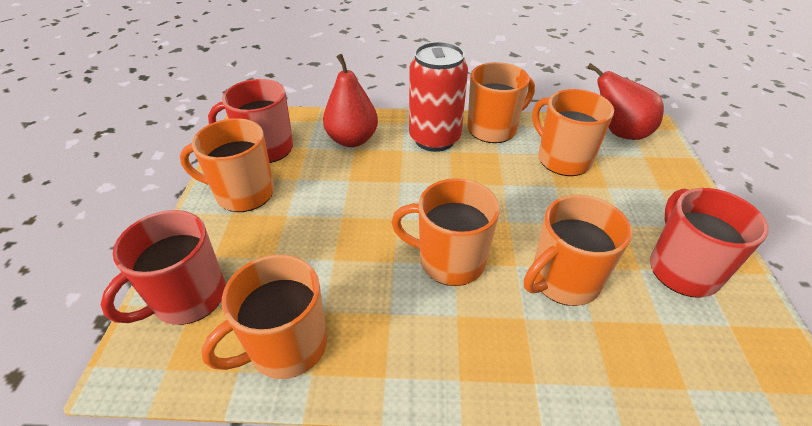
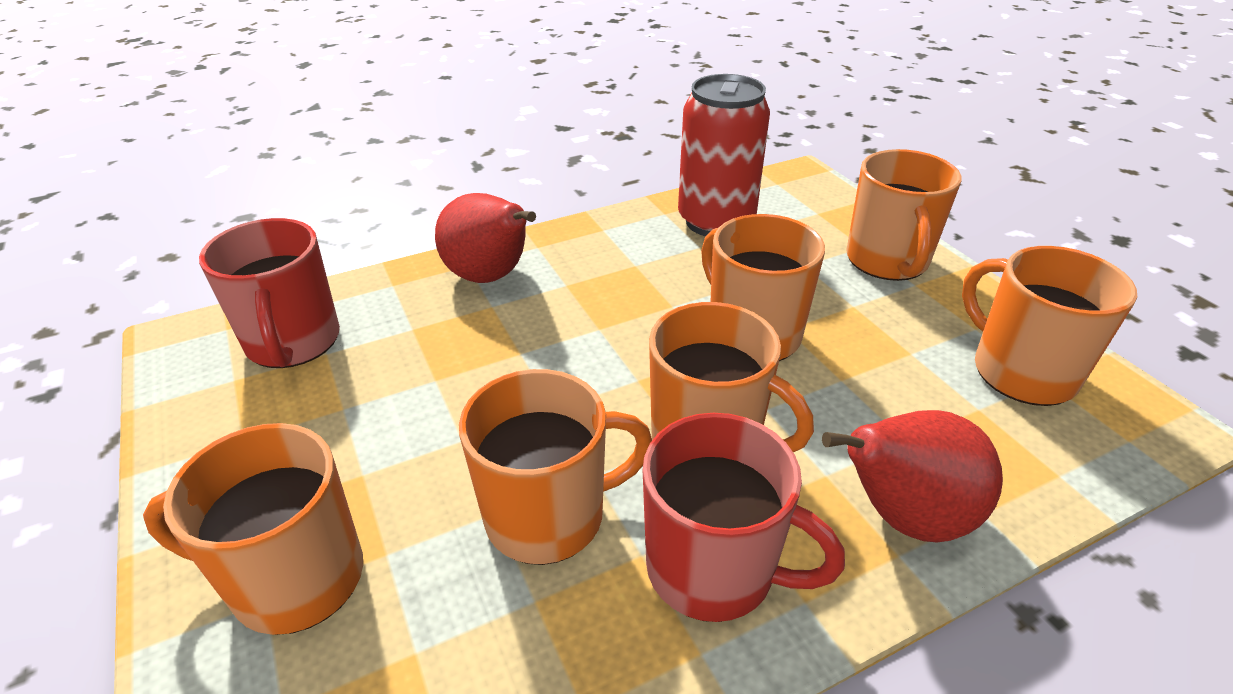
red mug: [100,210,226,325] [208,79,293,163] [650,188,769,298] = 3 -> [199,218,340,368] [643,413,845,622] = 2

